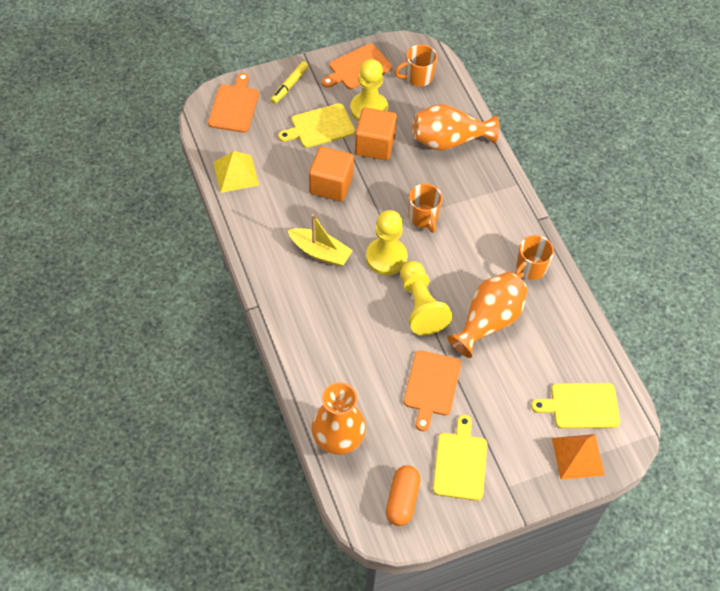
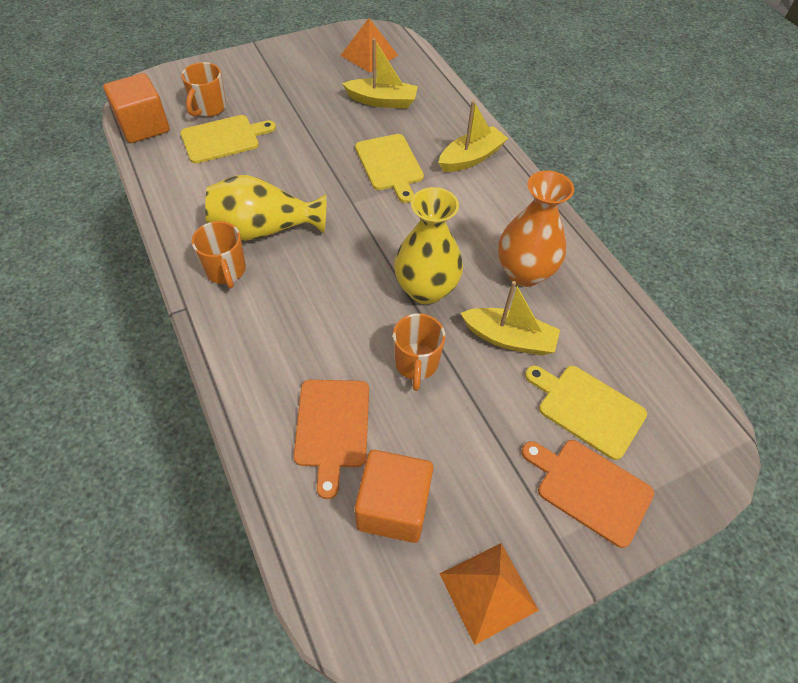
orange capsule: [386,465,421,526] = 1 -> none = 0
orange cutting board: [208,73,259,133] [322,44,392,89] [404,350,461,431] = 3 -> [294,380,369,499] [521,440,654,548] = 2
orange pyramid: [552,434,605,480] = 1 -> [340,18,398,73] [440,543,539,645] = 2
orange vase: [312,382,366,455] [412,104,499,151] [447,272,528,358] = 3 -> [498,170,574,287] = 1
yellow boat: [288,214,353,267] = 1 -> [342,38,418,109] [439,100,508,172] [460,281,560,356] = 3
yellow marker: [271,61,309,104] = 1 -> none = 0
yellow pawn: [350,59,389,122] [366,210,407,275] [400,261,452,335] = 3 -> none = 0
yellow pyramid: [213,151,259,193] = 1 -> none = 0
yellow vase: none = 0 -> [205,175,326,241] [394,187,463,304] = 2

